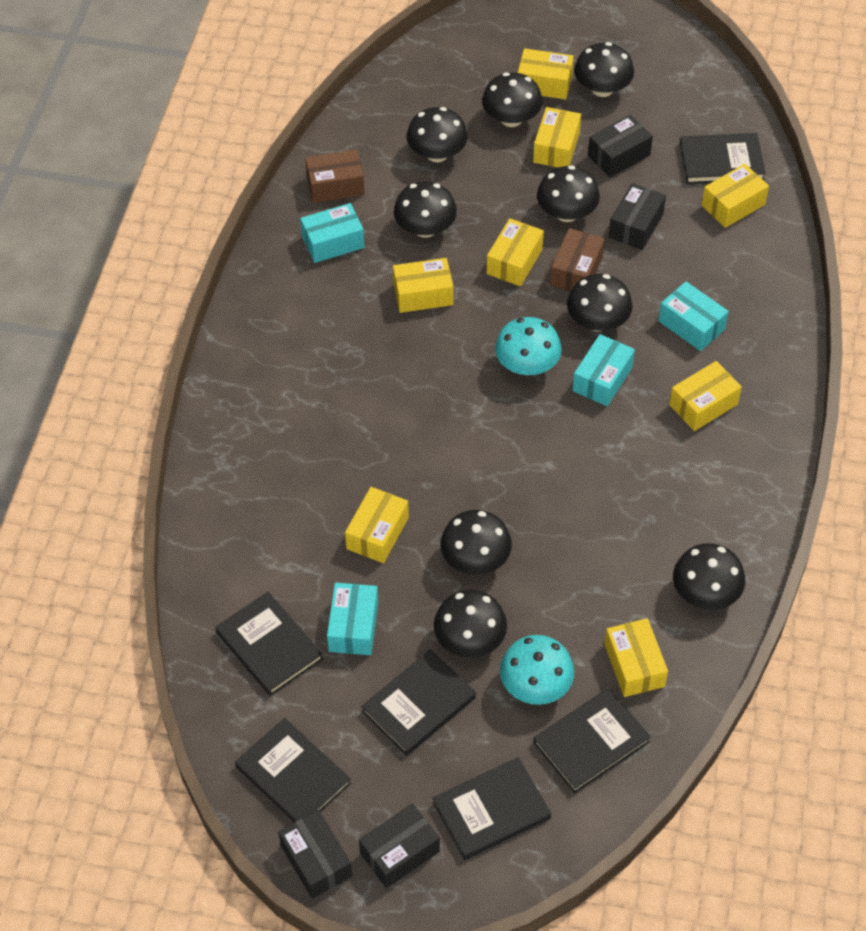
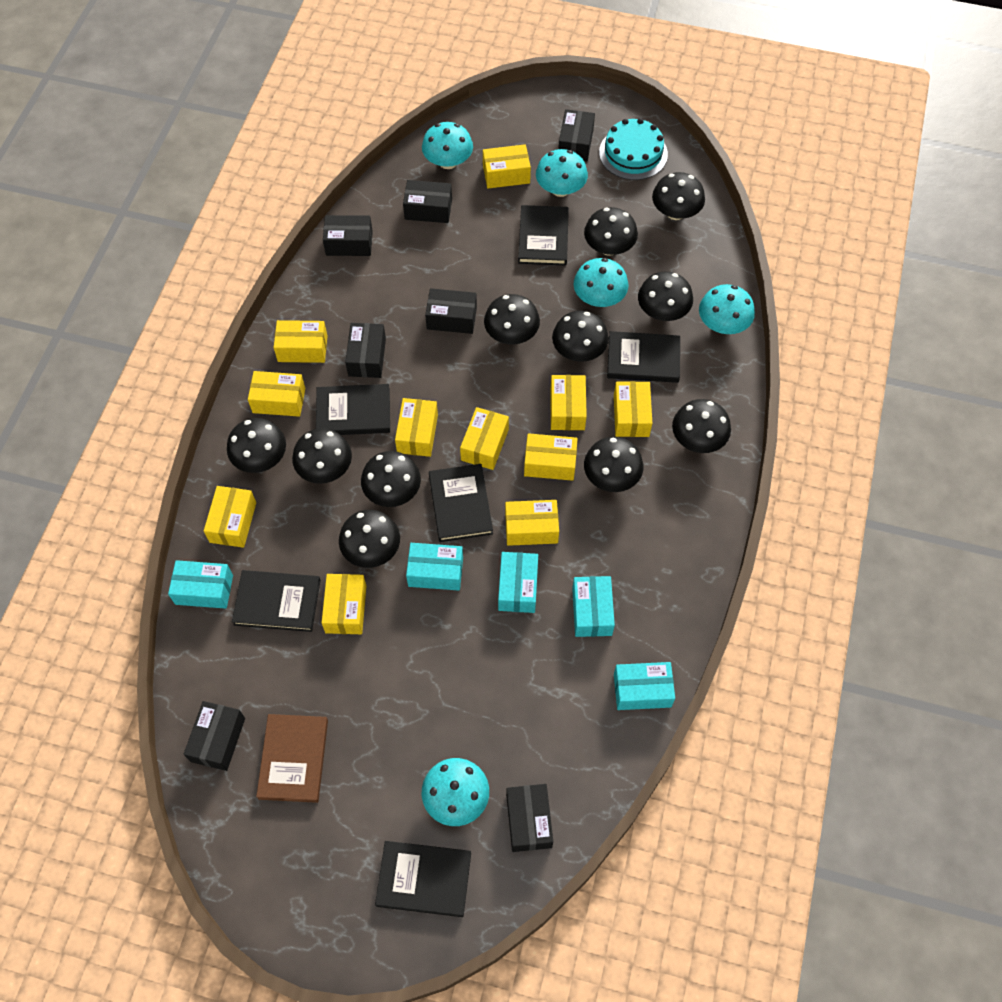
black box: [278,810,352,899] [359,803,440,888] [588,115,653,177] [609,183,666,250] = 4 -> [183,701,245,771] [323,215,373,256] [345,323,386,378] [403,180,452,223] [425,288,477,334] [506,784,553,852] [558,109,595,161] = 7
black mushroom: [394,181,457,238] [407,107,468,162] [434,589,507,658] [440,510,512,575] [482,72,543,127] [537,166,600,222] [567,274,633,331] [574,42,634,97] [673,543,745,610] = 9 -> [227,418,286,473] [292,428,352,484] [339,510,400,568] [361,451,421,507] [484,294,540,345] [552,311,609,362] [584,207,638,256] [584,437,643,492] [638,271,693,321] [652,172,705,220] [672,399,731,453] = 11
brown book: none = 0 -> [256,714,328,803] = 1
brown box: [305,150,365,203] [550,228,605,292] = 2 -> none = 0
turquoise box: [300,203,365,263] [327,583,378,655] [572,334,635,406] [658,281,729,351] = 4 -> [168,560,233,609] [406,543,463,591] [498,552,538,613] [572,576,615,637] [614,662,675,710] = 5
turquoise cake: none = 0 -> [599,118,668,180] = 1
turquoise mushroom: [495,317,562,375] [500,635,574,705] = 2 -> [422,122,473,169] [422,758,489,826] [536,149,588,197] [574,258,628,307] [699,284,755,334] = 5
yellow box: [345,487,409,563] [393,258,454,313] [487,218,544,286] [518,48,574,99] [533,107,581,168] [604,618,668,697] [669,361,742,431] [702,164,769,228] = 8 -> [204,486,256,548] [248,371,305,417] [274,320,328,363] [322,574,366,634] [395,398,438,457] [460,407,509,470] [483,144,531,188] [505,500,559,546] [524,433,578,481] [550,375,587,430] [614,381,652,437] = 11

